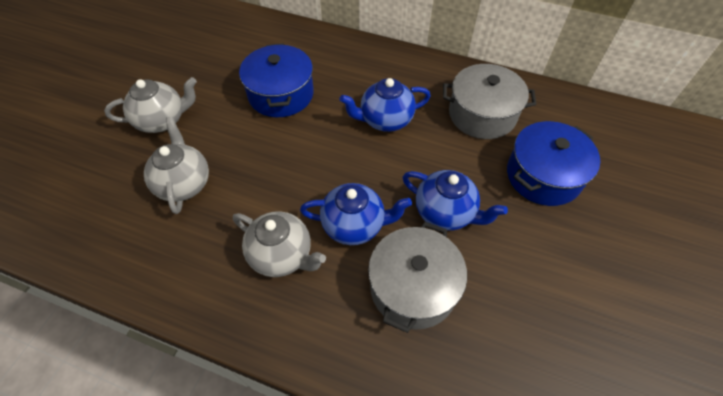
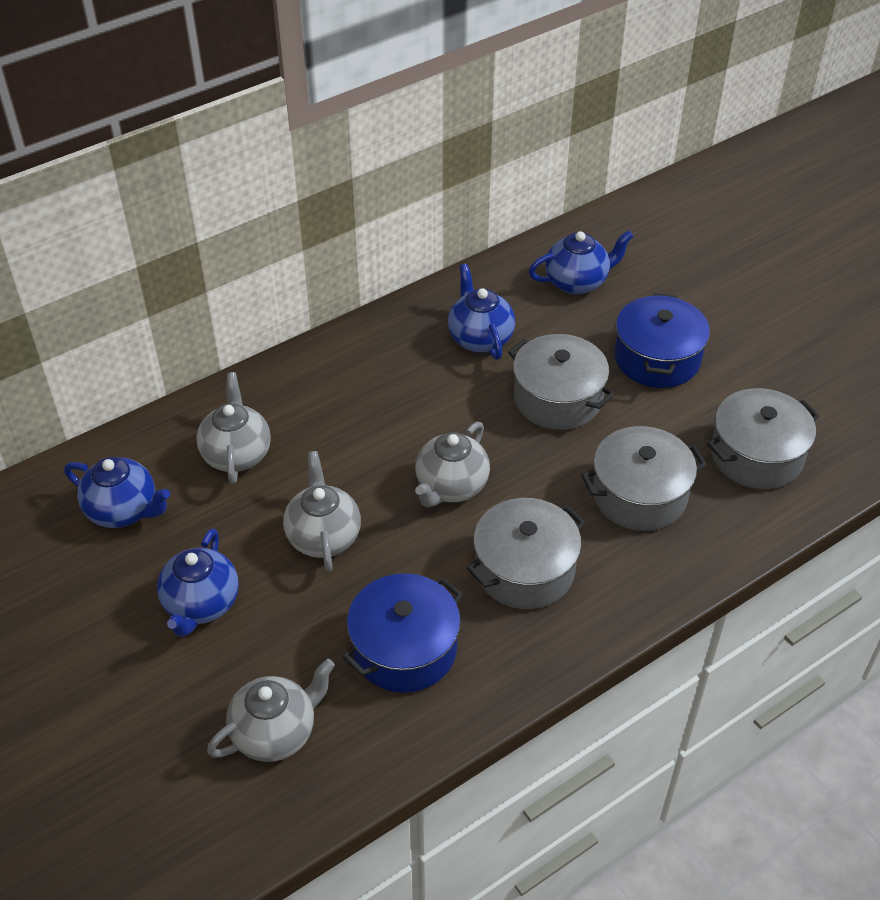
blue teapot: [300,183,412,245] [339,78,431,132] [402,170,508,231] = 3 -> [64,457,170,528] [157,529,239,637] [448,264,515,360] [529,230,633,295] = 4
grey pot: [368,222,467,333] [443,64,537,139] = 2 -> [467,498,585,609] [508,334,615,430] [581,426,707,531] [707,388,820,489] = 4
grey teapot: [104,77,197,133] [144,117,209,214] [233,212,326,277] = 3 -> [196,372,271,484] [207,659,335,762] [283,451,361,572] [415,422,490,507] = 4

